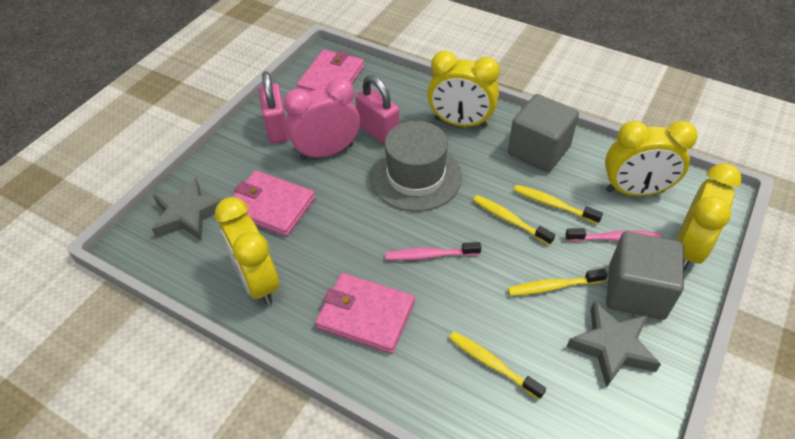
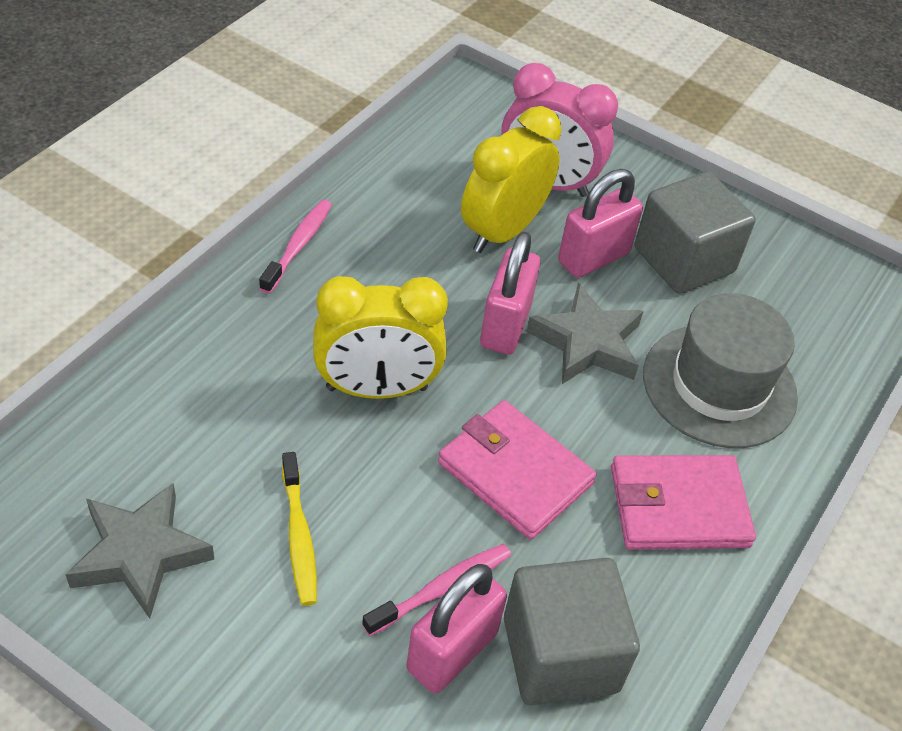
pink padlock: [259,71,289,144] [355,75,400,145] = 2 -> [407,564,507,693] [480,232,540,355] [558,169,643,278] = 3
pink wallet: [233,170,315,236] [297,50,364,92] [315,273,415,354] = 3 -> [438,400,596,540] [611,455,756,549] = 2
yellow clock: [215,197,279,305] [427,51,500,128] [605,121,698,196] [676,163,742,271] = 4 -> [313,276,448,399] [461,106,562,253] = 2
yellow toothbrush: [449,332,546,400] [473,195,555,246] [508,269,608,296] [514,185,603,224] = 4 -> [282,452,317,606] = 1

